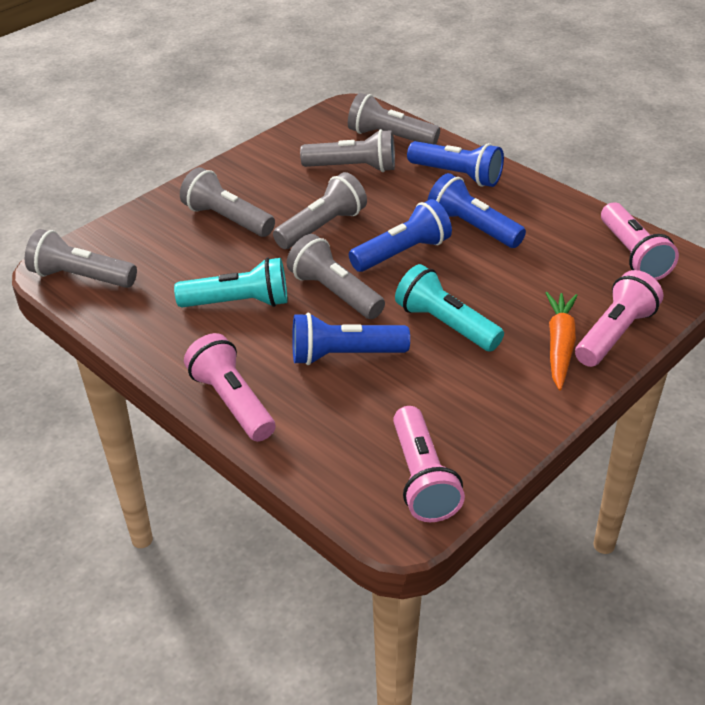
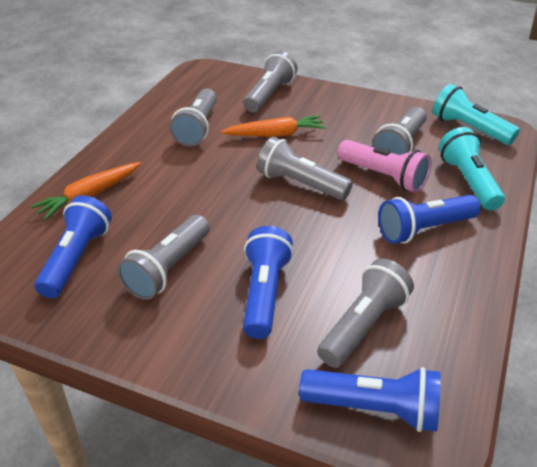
orange carrot: [546,292,578,390] = 1 -> [31,162,141,220] [220,115,326,137] = 2
pink flashlight: [184,333,275,442] [393,406,465,522] [575,270,663,367] [601,203,679,280] = 4 -> [337,140,431,193] = 1

